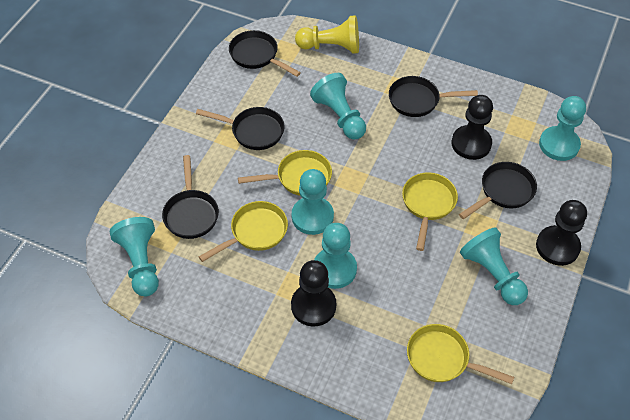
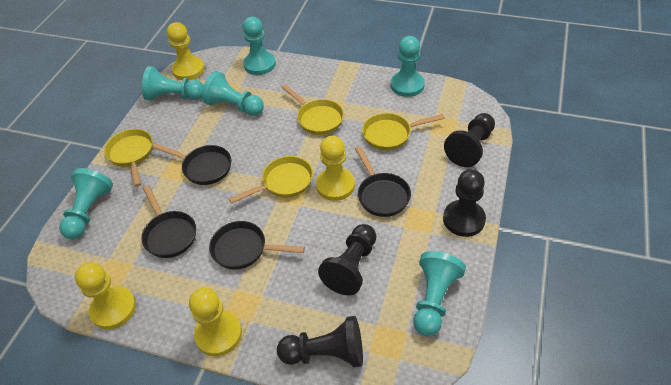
black pan: [162,155,219,239] [196,107,285,150] [229,30,301,77] [389,76,478,117] [459,162,537,219] = 5 -> [141,185,196,258] [153,143,231,185] [209,221,305,270] [355,146,411,217] = 4
black pawn: [291,260,336,327] [452,95,493,160] [536,200,587,266] = 3 -> [277,316,363,367] [318,224,376,295] [443,169,486,237] [444,113,495,167] = 4
yellow pawn: [295,15,359,54] = 1 -> [75,262,136,329] [167,22,205,80] [189,287,242,356] [316,136,355,201] = 4

